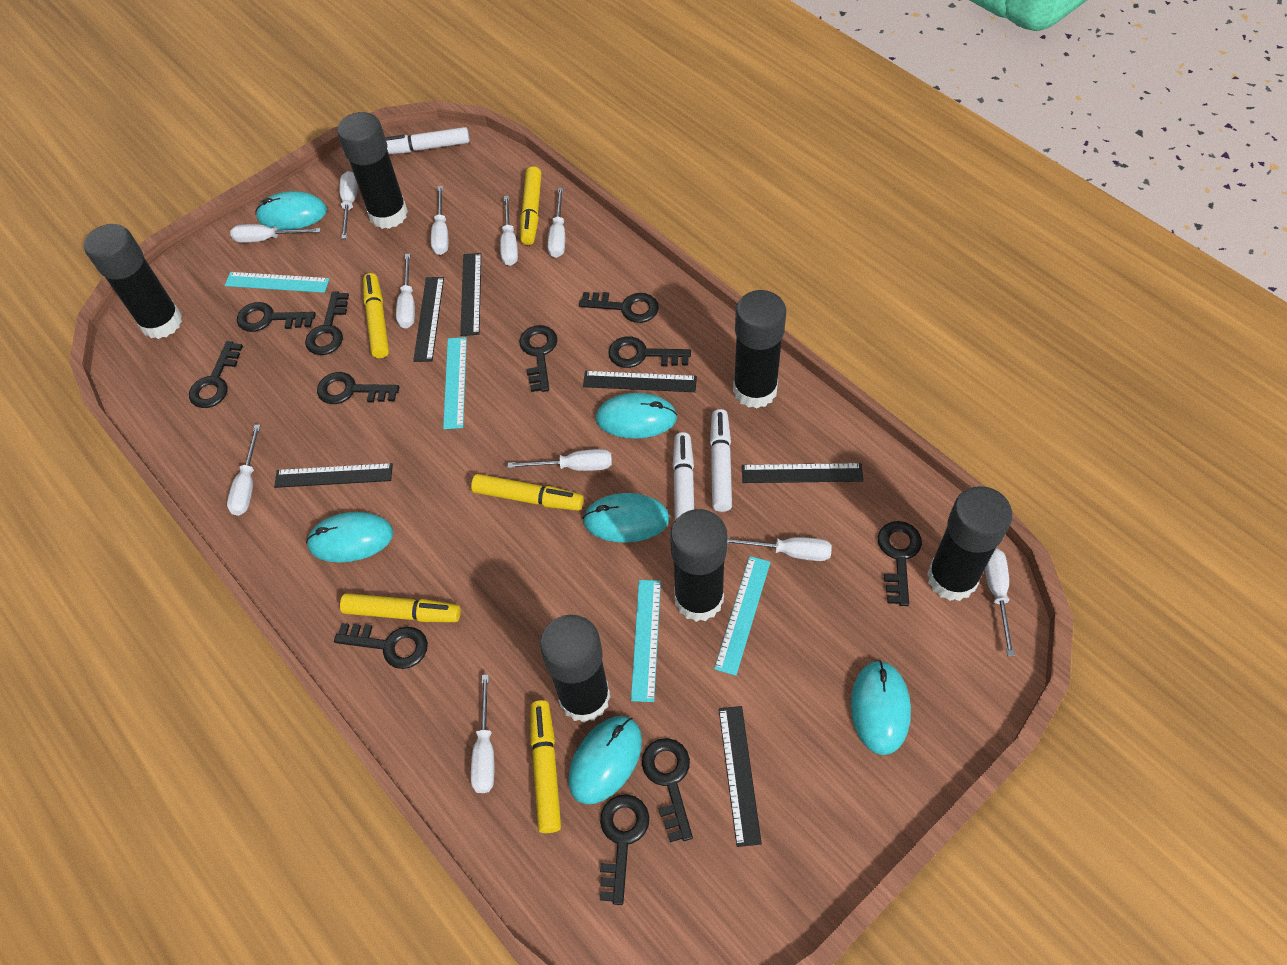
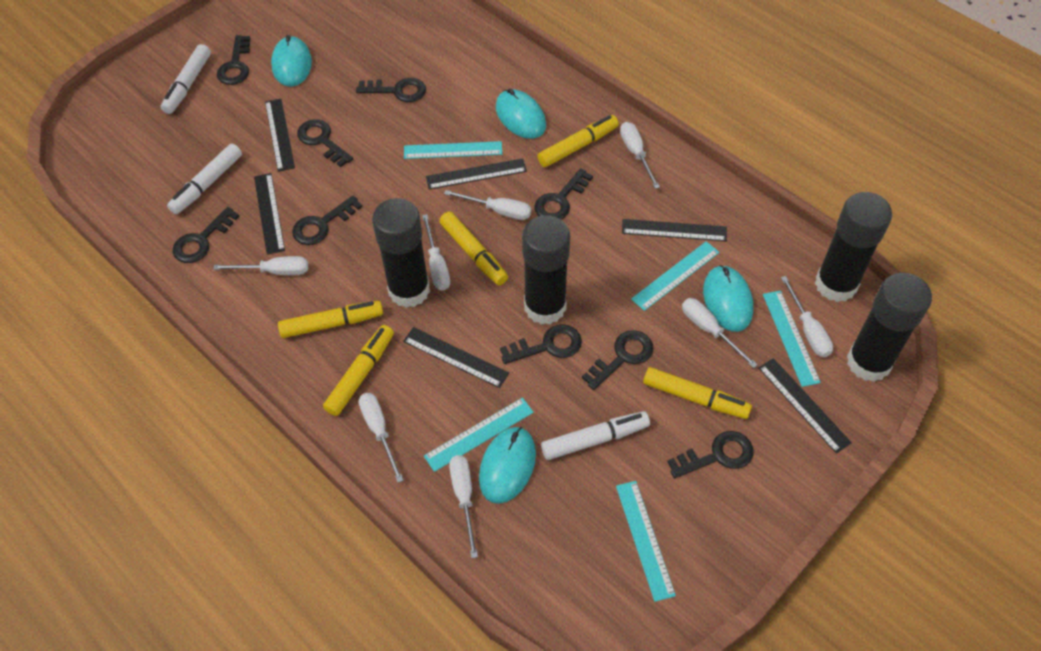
black glue stick: [84,224,182,339] [337,112,408,229] [540,615,611,723] [670,509,727,622] [733,290,786,409] [927,486,1013,601] = 6 -> [372,198,430,308] [522,215,570,325] [815,192,892,302] [847,273,932,382] = 4
black key: [189,341,243,408] [237,302,316,332] [305,291,349,355] [317,372,400,404] [334,623,428,669] [519,325,557,392] [579,292,659,323] [600,794,649,905] [608,336,691,368] [642,738,693,842] [878,521,922,606] = 11 -> [173,207,240,263] [217,35,250,85] [292,195,362,245] [297,119,353,167] [356,78,426,102] [500,324,582,364] [534,168,593,219] [582,330,653,390] [667,431,753,478] = 9
turquoise mouse: [255,191,327,230] [306,512,393,562] [568,716,642,804] [583,493,669,543] [596,393,677,439] [851,660,911,755] = 6 -> [271,35,312,87] [479,427,536,504] [496,89,546,139] [703,265,753,332] = 4
turquoise ruler: [225,272,329,293] [443,337,467,429] [631,580,661,702] [714,556,770,676] = 4 -> [404,141,502,159] [424,397,534,472] [616,481,676,602] [631,241,719,311] [763,290,821,387] = 5
white screwdriver: [227,425,261,516] [230,224,321,243] [339,171,358,239] [396,254,415,328] [431,186,449,255] [471,674,494,793] [500,196,518,266] [508,449,612,471] [548,188,565,258] [727,537,832,561] [985,548,1015,656] = 11 -> [213,256,308,275] [359,393,404,483] [422,214,450,291] [444,190,531,220] [449,455,478,558] [620,122,660,189] [682,298,758,368] [781,276,833,357] = 8

